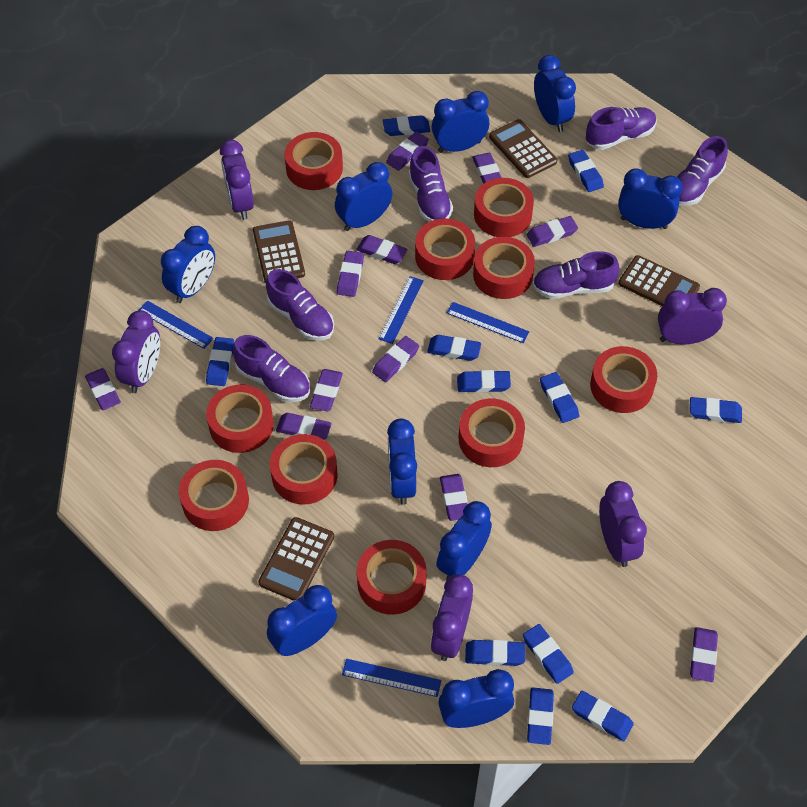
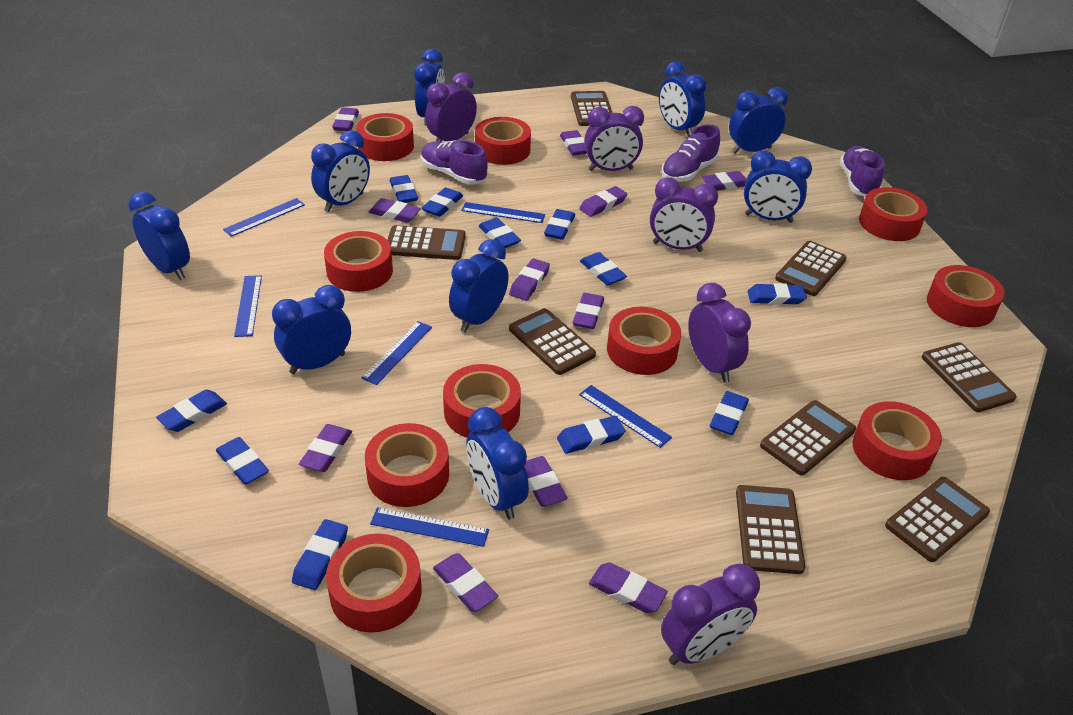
blue ruler: [139,300,214,349] [342,659,441,697] [379,276,424,344] [447,302,529,343] = 4 -> [223,198,305,237] [234,275,262,337] [361,321,432,385] [370,507,489,547] [461,202,545,223] [579,385,672,448] = 6
brown calculator: [253,220,305,283] [258,517,334,601] [489,119,557,178] [618,255,700,306] = 4 -> [387,225,466,260] [509,308,596,375] [571,91,612,126] [736,485,805,574] [760,400,856,475] [775,241,847,296] [885,477,990,562] [922,342,1017,412] = 8
purple shoe: [233,335,310,402] [266,269,334,340] [408,146,453,222] [533,251,619,299] [586,107,657,150] [677,136,728,205] = 6 -> [421,140,488,185] [661,124,720,182] [840,146,885,197] = 3

